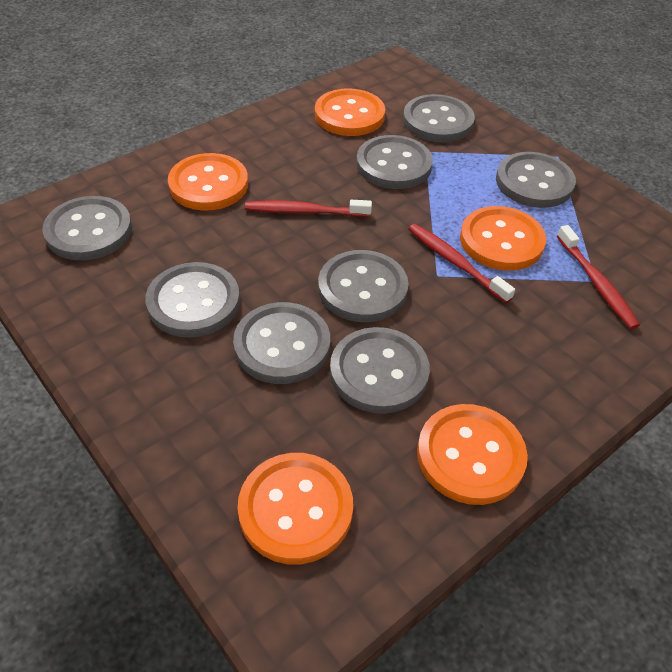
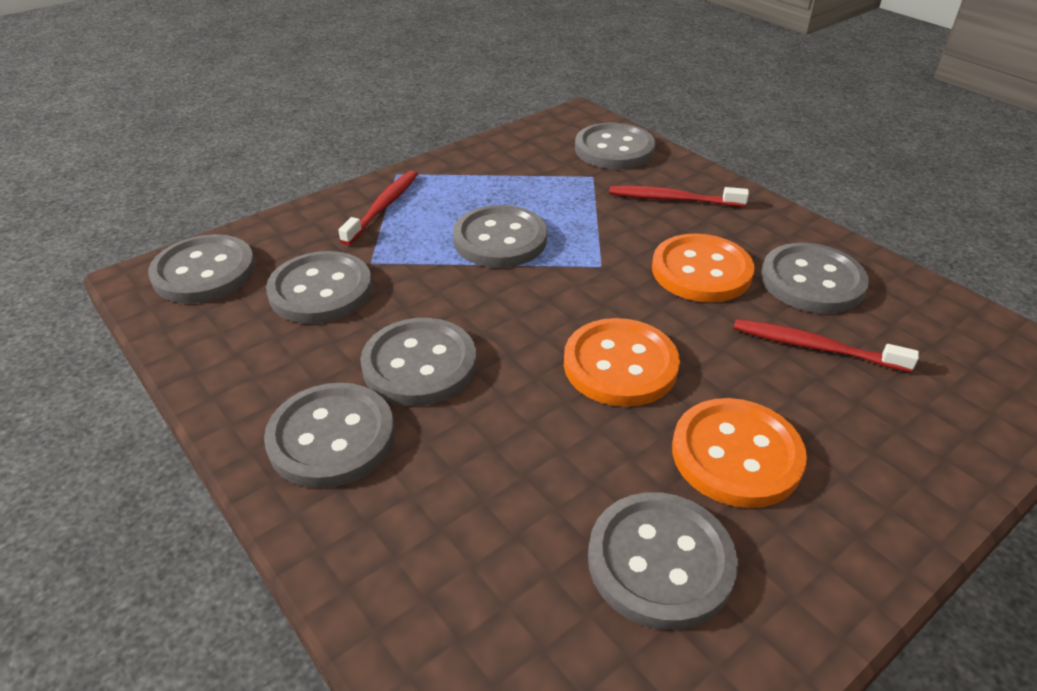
orange button: [168,153,248,210] [237,453,353,564] [315,88,385,136] [417,404,528,505] [460,206,546,271] = 5 -> [564,318,680,407] [652,234,755,302] [672,398,807,508] = 3

